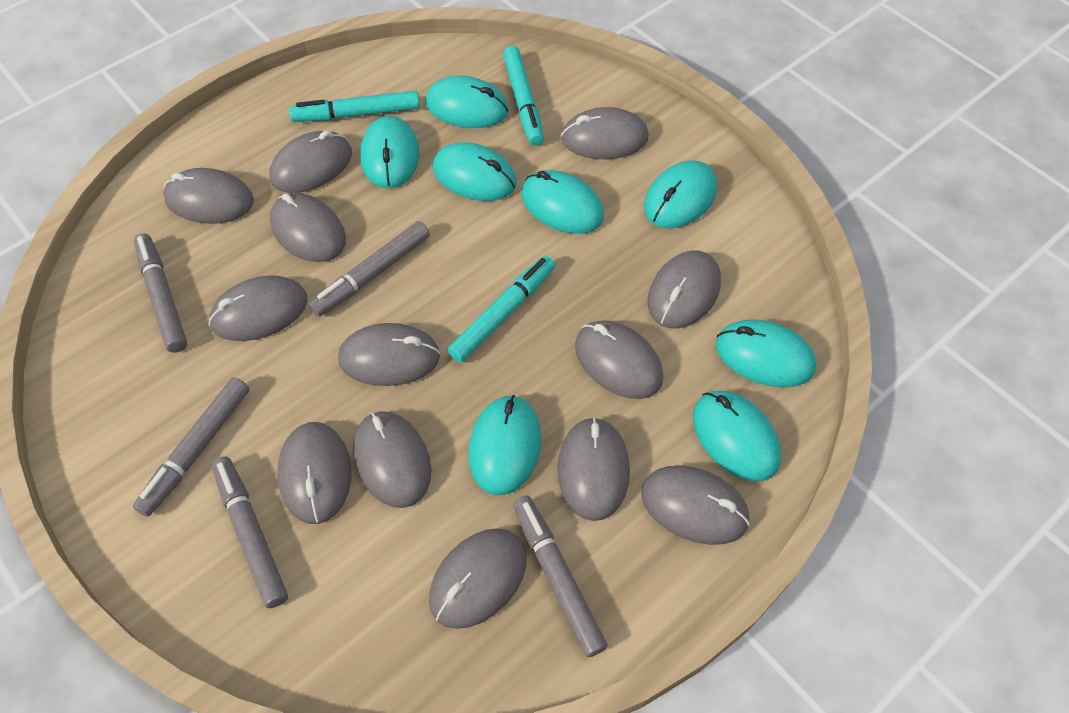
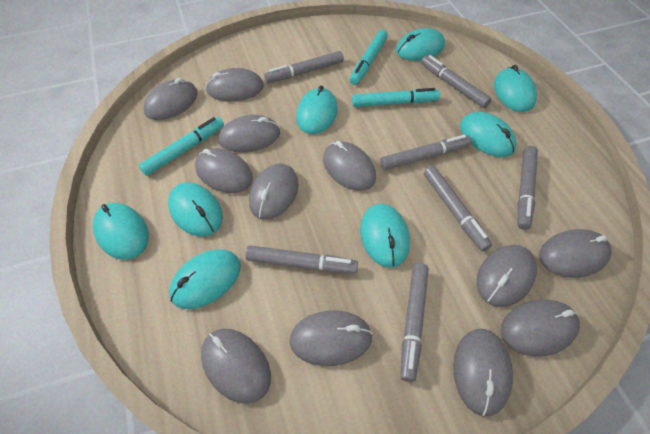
grey marker: [133,377,249,517] [134,233,187,353] [212,456,288,608] [309,221,430,317] [513,495,608,657] = 5 -> [245,245,358,274] [264,51,344,83] [380,135,471,170] [400,263,429,382] [421,55,492,108] [424,166,492,251] [518,146,538,230] = 7
grey mouse: [163,168,254,224] [208,275,308,341] [269,130,352,193] [270,193,346,262] [277,422,351,524] [338,323,440,386] [353,411,431,508] [429,528,527,629] [557,417,630,521] [561,107,649,159] [575,320,663,399] [641,466,750,545] [648,251,721,328] = 13 -> [143,78,198,120] [195,148,253,193] [201,329,271,404] [205,68,264,101] [219,115,280,153] [249,163,299,220] [289,311,373,366] [323,141,376,191] [453,329,513,416] [476,245,537,307] [501,300,580,357] [539,229,612,278] = 12

